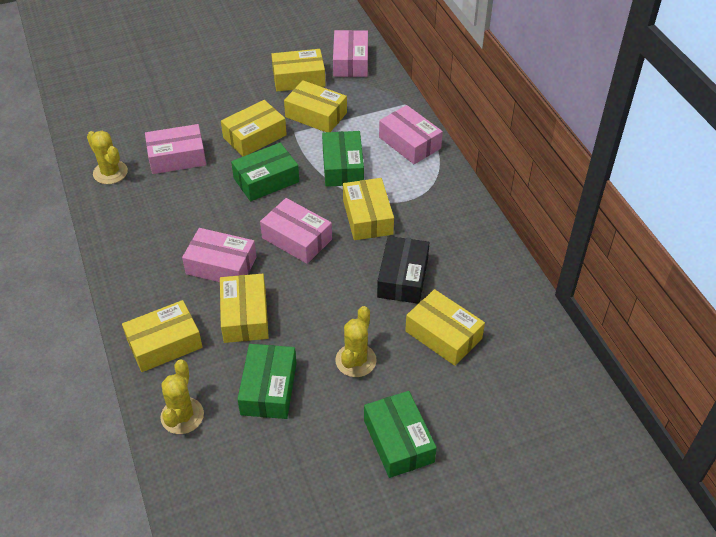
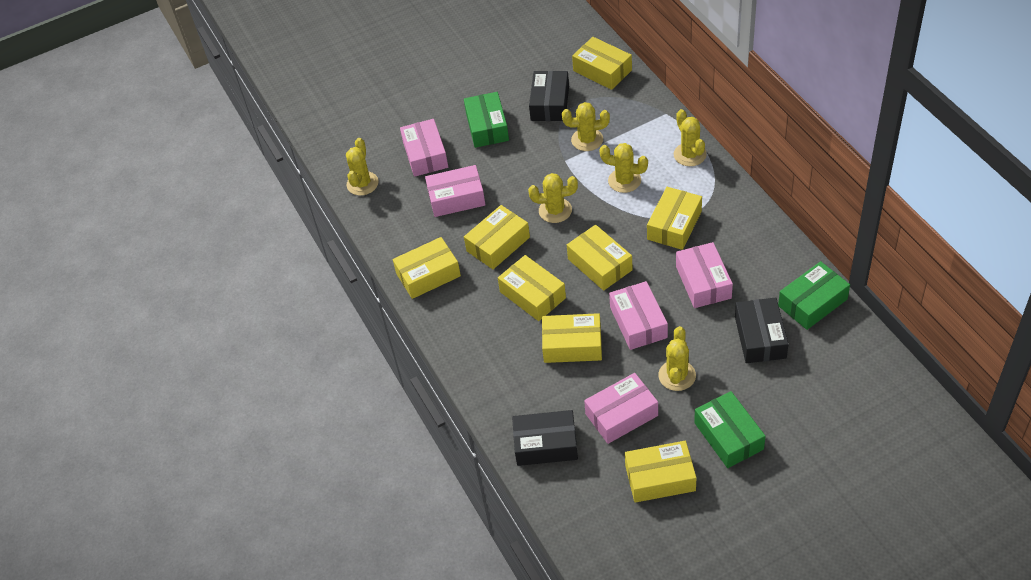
black box: [377,236,429,304] = 1 -> [512,410,578,466] [529,71,569,121] [735,297,789,363] = 3
green box: [231,143,299,201] [237,344,297,419] [322,131,364,187] [364,391,437,478] = 4 -> [464,92,509,148] [694,391,766,468] [778,261,850,330] = 3
yellow box: [122,300,203,372] [220,274,269,343] [221,100,287,156] [271,49,326,91] [284,80,347,132] [343,178,394,240] [405,289,485,366] = 7 -> [393,237,461,299] [464,205,530,269] [498,255,566,321] [542,313,602,363] [567,225,633,291] [572,37,632,90] [625,441,696,503] [647,187,702,250] = 8
yellow cactus: [87,131,128,184] [160,359,204,434] [335,306,377,377] = 3 -> [346,138,379,196] [528,173,578,223] [562,102,610,151] [599,143,648,193] [658,326,696,391] [674,109,707,166] = 6

